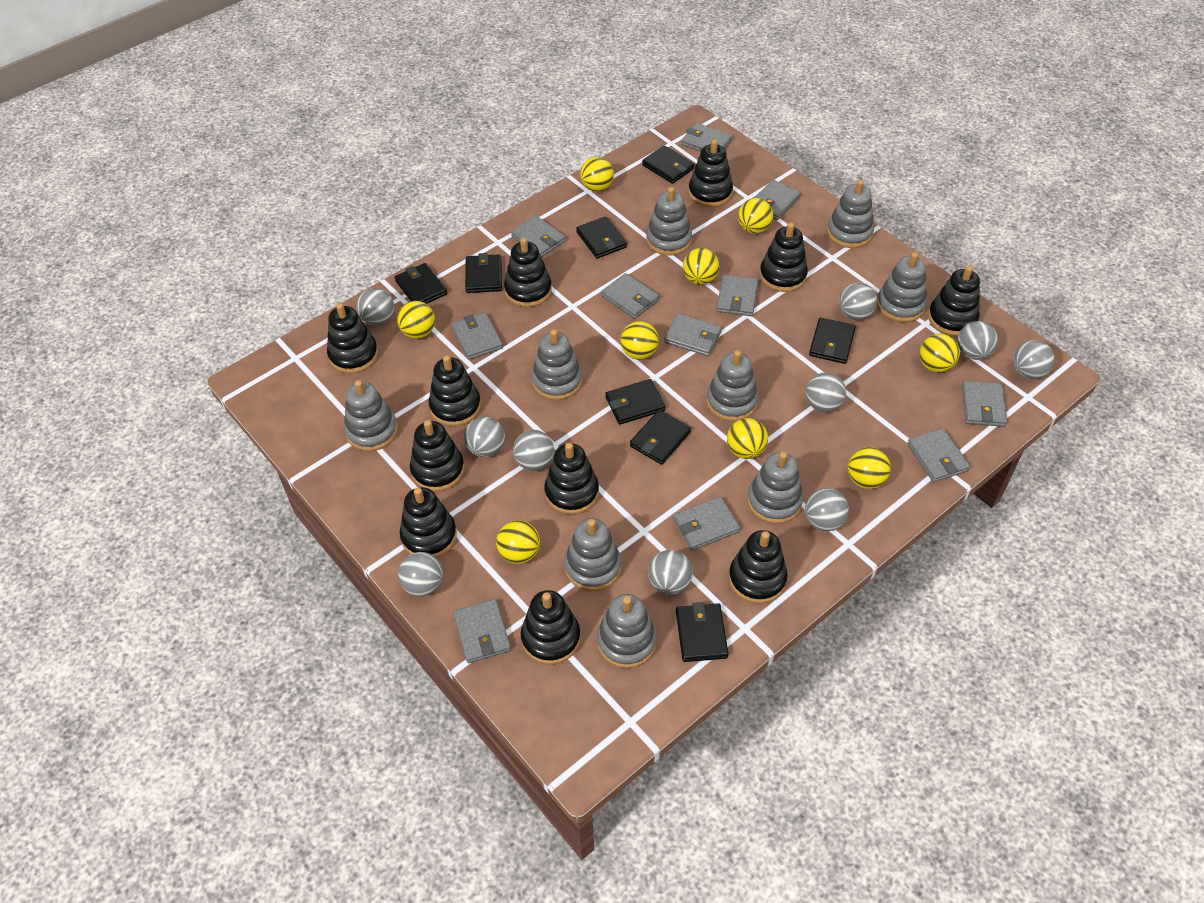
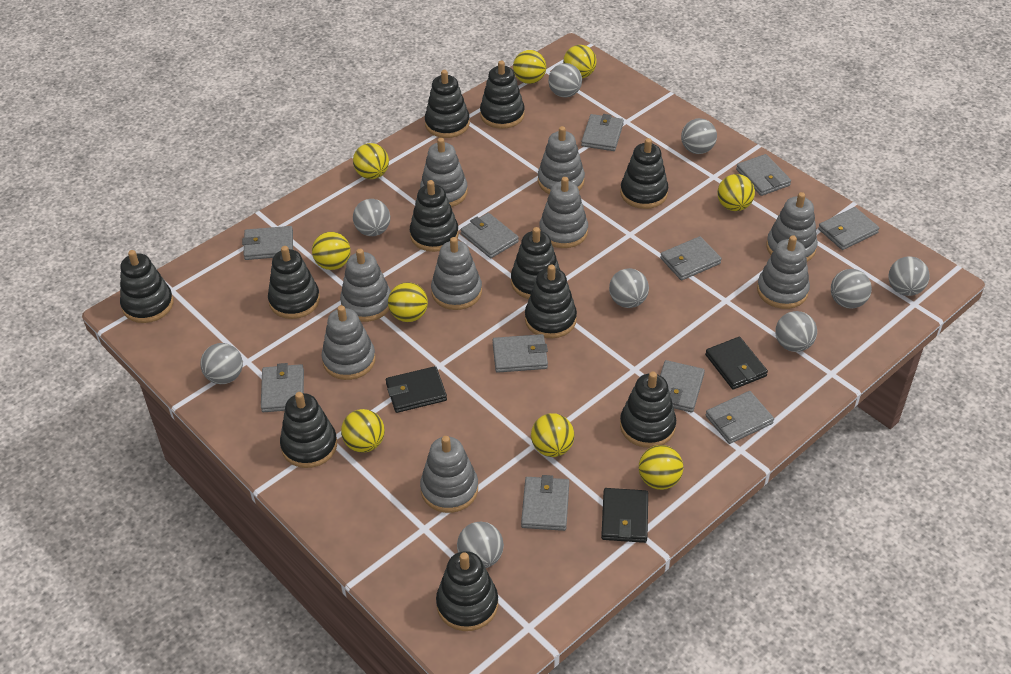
black wallet: [395,263,448,304] [465,253,502,293] [576,216,627,258] [605,379,666,425] [630,410,691,465] [642,145,695,184] [676,602,728,662] [809,318,856,364] = 8 -> [386,366,447,413] [601,488,648,543] [705,337,768,389] = 3
grey ball: [356,288,394,326] [398,552,443,596] [464,417,505,457] [513,430,554,471] [648,550,693,595] [805,488,849,531] [806,372,846,412] [839,283,877,320] [958,321,998,360] [1013,340,1055,379] = 10 -> [200,343,243,384] [353,199,390,236] [457,522,504,568] [548,63,582,97] [609,268,649,308] [681,118,717,154] [776,311,817,352] [831,269,872,308] [888,256,930,296] = 9

